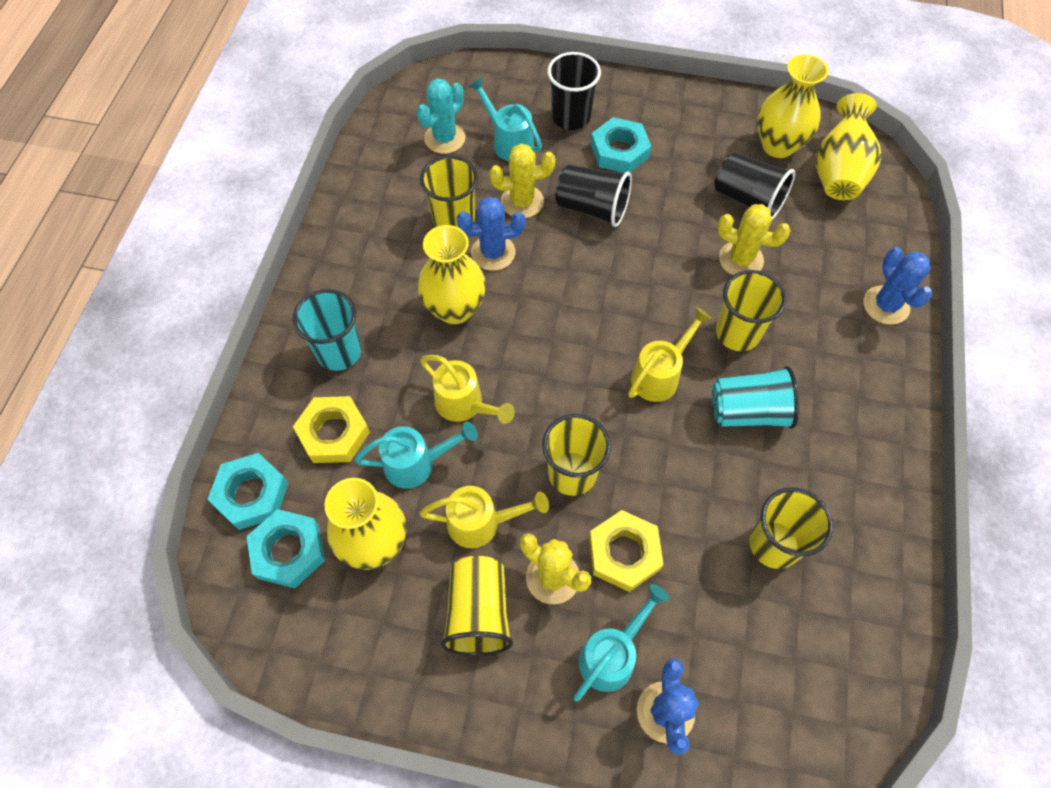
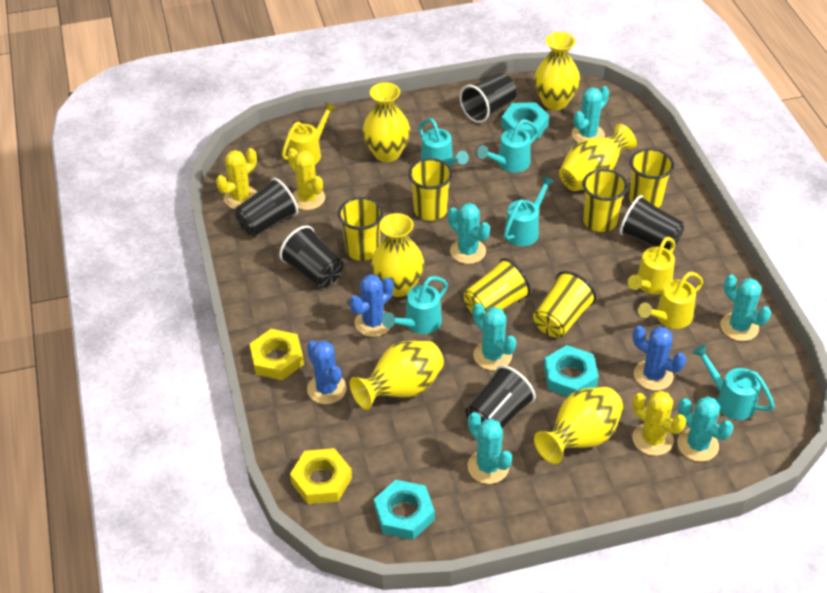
black cup: [547,52,601,130] [555,164,632,227] [714,152,795,220] = 3 -> [235,178,298,237] [279,225,343,288] [460,73,516,123] [465,365,536,428] [619,195,684,250] = 5
turquoise cactus: [417,78,465,154] = 1 -> [448,203,490,264] [468,412,512,484] [472,303,517,370] [572,86,609,142] [677,396,733,462] [720,275,771,341] = 6
turquoise cup: [293,289,362,371] [712,366,799,429] = 2 -> none = 0
turquoise watering can: [354,421,478,489] [468,77,542,161] [574,584,669,702] = 3 -> [382,276,448,334] [419,118,469,167] [477,119,539,173] [504,176,555,246] [692,344,775,420] = 5
yellow cup: [420,155,478,227] [441,556,513,655] [542,414,611,496] [716,270,786,351] [749,487,833,569] = 5 -> [338,197,384,261] [408,158,453,221] [464,258,531,313] [533,271,597,338] [583,169,628,232] [629,148,674,208] = 6
yellow vase: [325,478,406,570] [418,225,486,324] [757,54,828,158] [816,93,882,200] = 4 -> [350,341,444,410] [362,82,410,162] [371,213,424,297] [534,32,580,110] [534,387,623,464] [559,124,637,191] = 6

